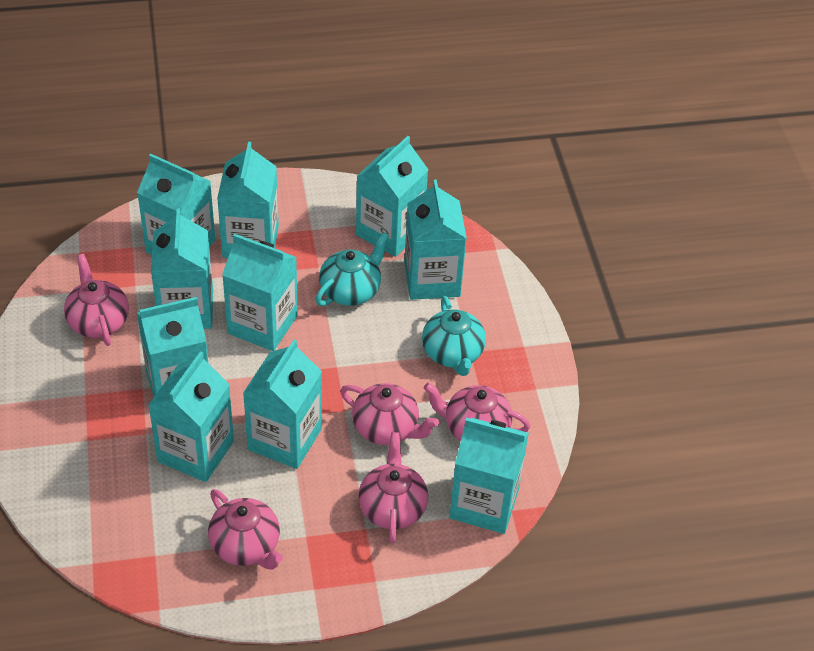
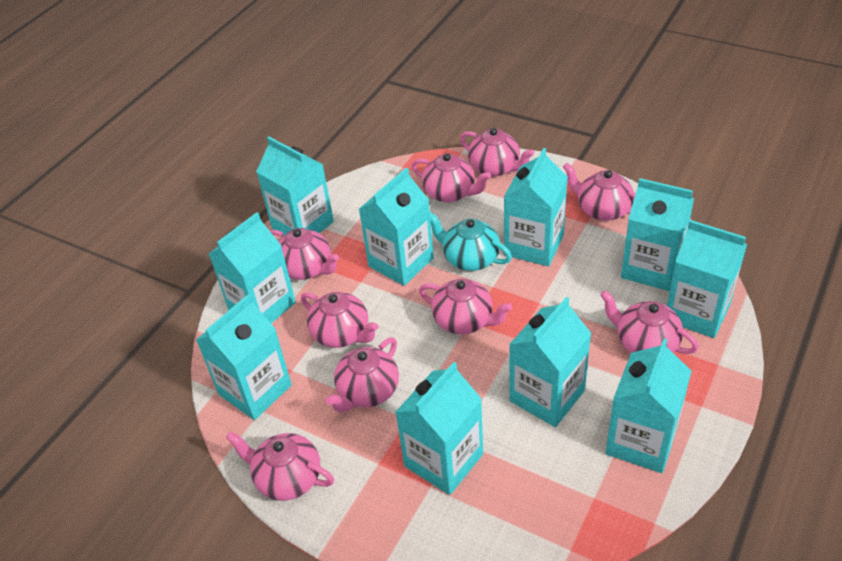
pink teapot: [64,254,129,346] [208,489,283,570] [340,383,439,445] [358,432,428,543] [424,383,530,441] = 5 -> [226,432,334,501] [270,228,339,280] [301,292,379,348] [325,338,399,413] [411,153,491,202] [419,279,512,335] [460,128,534,177] [563,163,636,221] [600,290,698,354] = 9
turquoise teapot: [315,232,389,306] [422,296,486,376] = 2 -> [430,212,512,271] = 1

